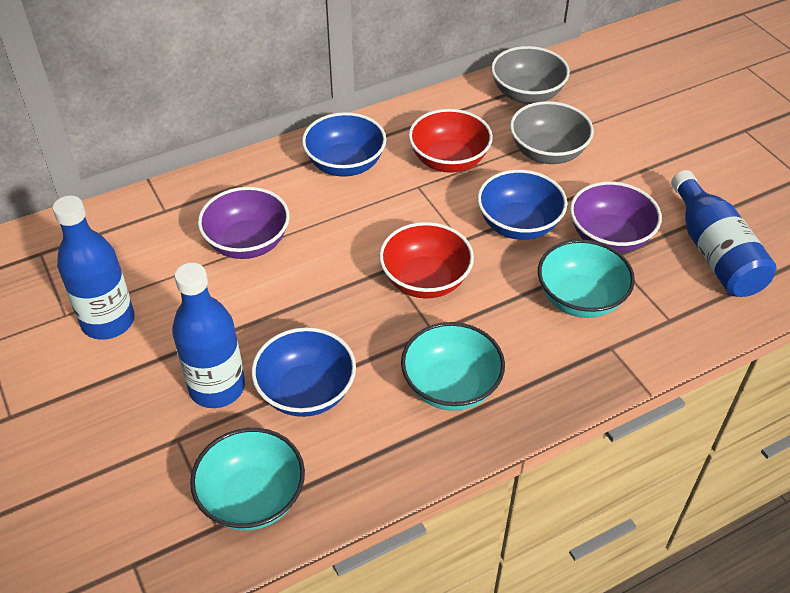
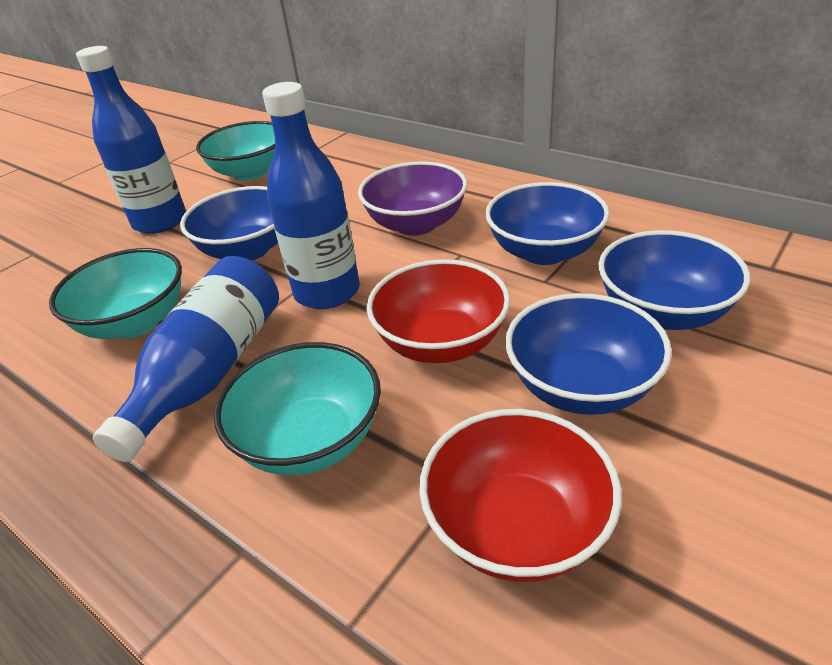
blue bowl: [252,327,356,417] [302,112,386,177] [477,170,567,240] = 3 -> [180,186,278,261] [485,182,610,265] [505,293,672,415] [599,230,750,330] = 4
grey bowl: [491,46,570,104] [510,101,594,164] = 2 -> none = 0
purple bowl: [198,187,290,259] [570,182,662,253] = 2 -> [358,161,467,236] = 1

